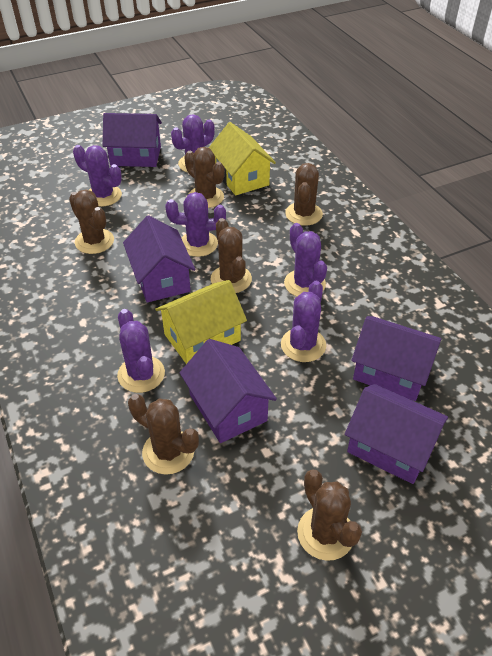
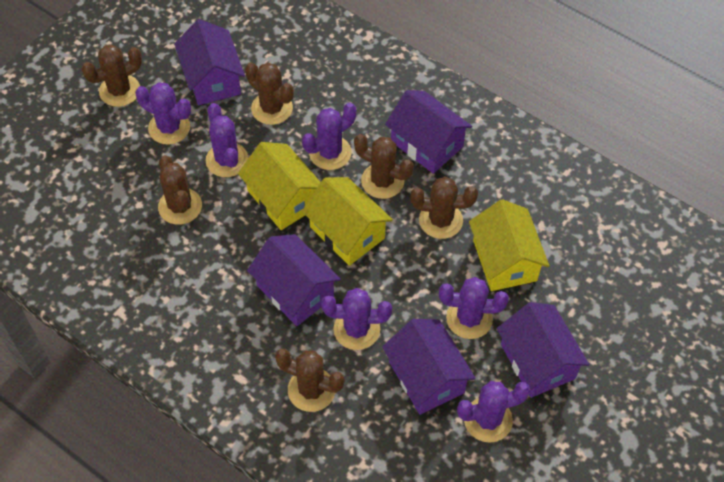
yellow house: [155,280,247,364] [209,122,276,195] = 2 -> [238,142,321,230] [302,177,393,266] [469,199,549,291] = 3

